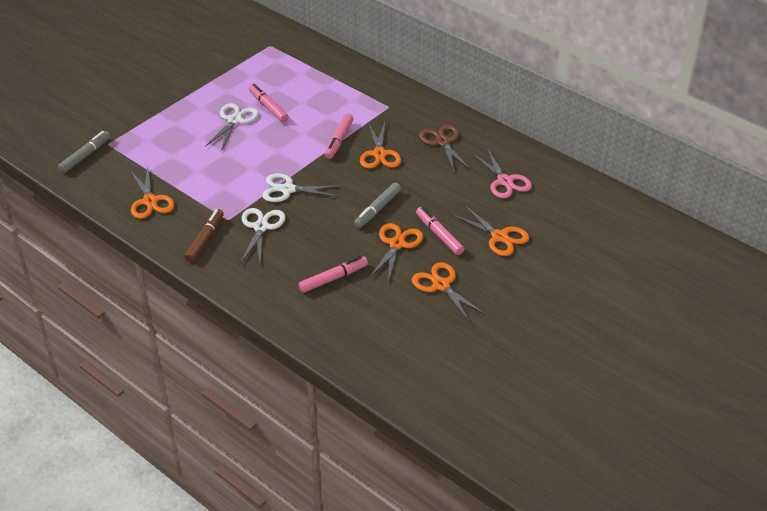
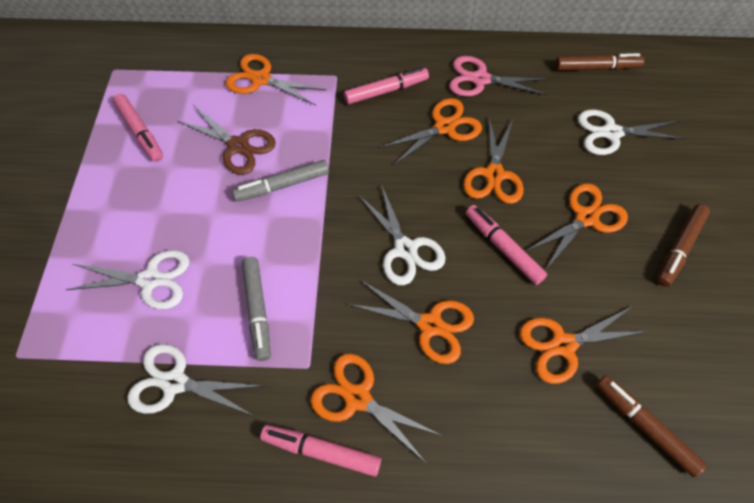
brown marker: [184,209,224,262] = 1 -> [555,53,644,71] [596,375,707,477] [657,204,710,287] = 3
orange scissors: [130,166,175,219] [360,122,401,169] [369,223,423,283] [412,262,486,322] [452,205,529,256] = 5 -> [226,54,326,106] [310,353,443,464] [348,280,474,364] [379,98,482,166] [463,118,524,204] [520,306,648,384] [526,183,628,269] = 7
white scissors: [205,103,259,151] [241,208,286,262] [262,173,342,202] = 3 -> [66,250,190,309] [127,344,261,416] [358,184,446,285] [578,110,686,155] = 4

